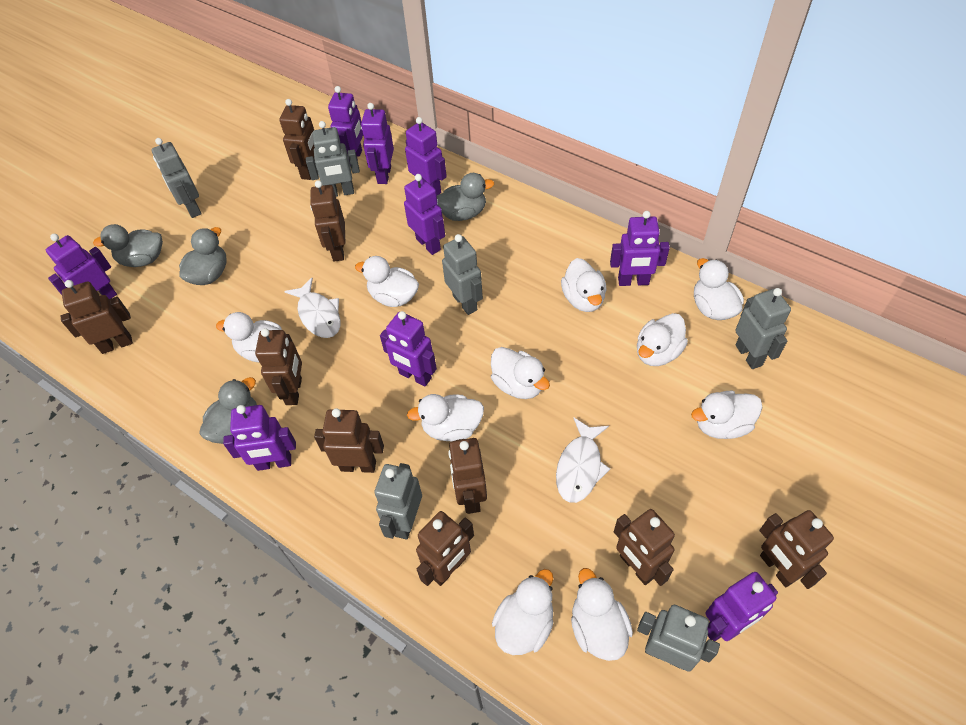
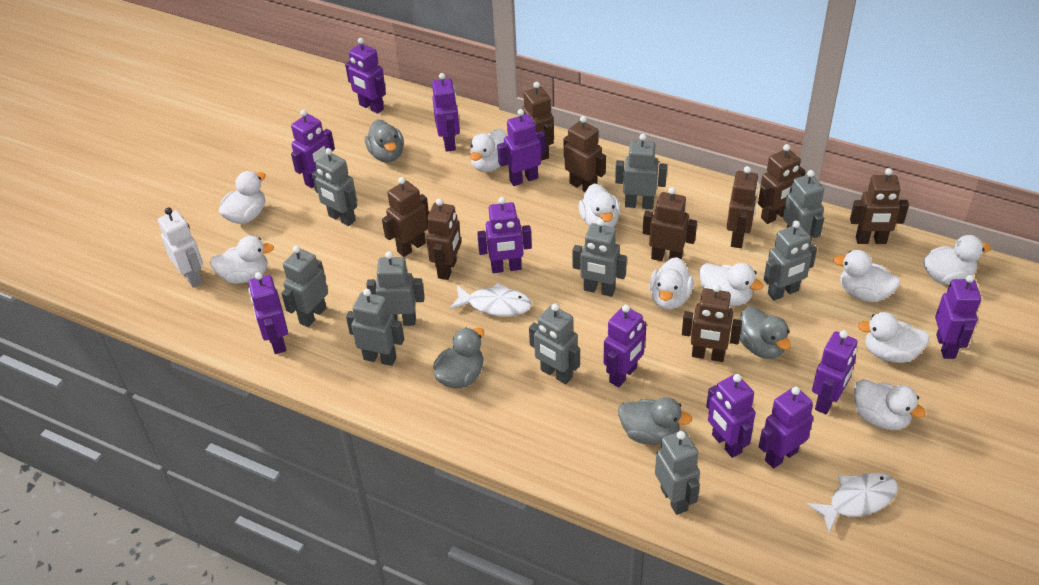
grey robot: [151,138,201,218] [306,121,360,197] [374,463,422,540] [442,234,483,315] [637,605,720,672] [735,288,791,369] = 6 -> [281,246,328,327] [312,148,357,226] [346,289,404,366] [366,251,425,326] [529,303,580,384] [572,219,627,297] [615,134,667,209] [655,430,700,515] [764,221,817,301] [783,170,824,244] = 10
purple robot: [46,234,117,300] [223,405,296,471] [328,86,363,161] [361,103,394,184] [380,311,437,386] [404,174,445,255] [405,117,447,195] [610,211,670,286] [705,572,778,641] = 9 -> [248,272,288,354] [291,110,335,188] [345,38,386,114] [432,73,460,152] [477,197,532,273] [497,109,546,186] [603,305,647,387] [706,374,755,458] [759,386,813,468] [812,330,858,414] [935,275,981,359] = 11
white robot: none = 0 -> [158,207,203,288] = 1

